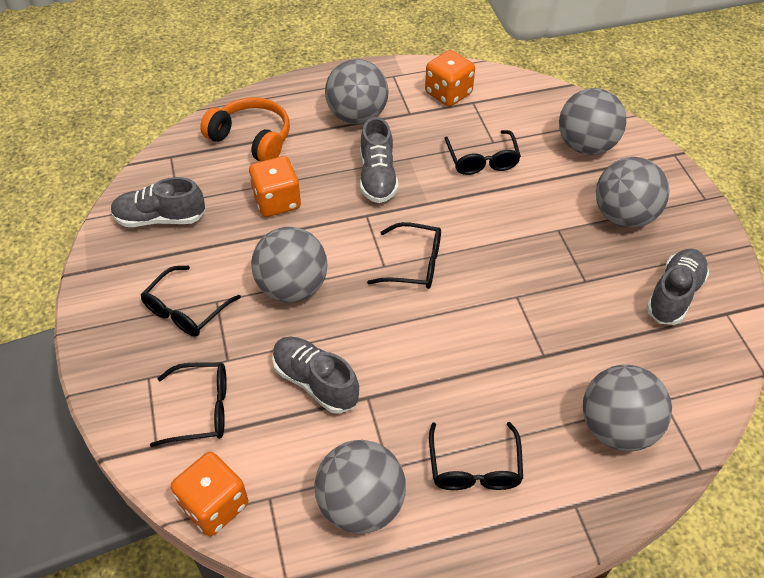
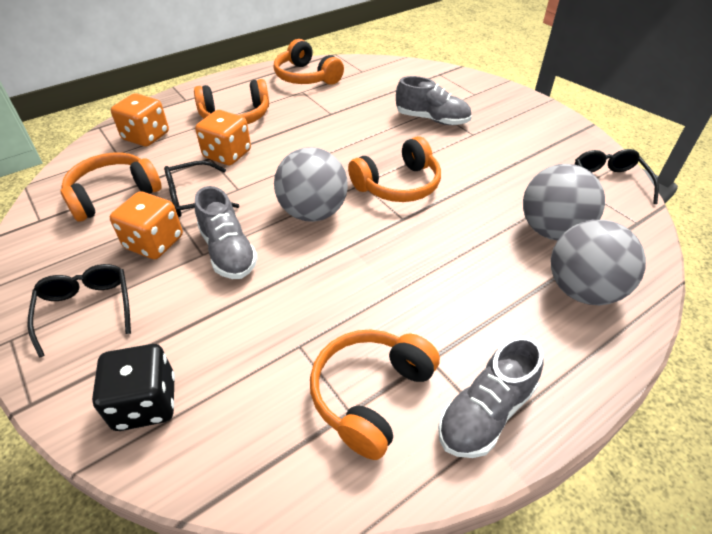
black dice: none = 0 -> [92,344,175,431] = 1
black glasses: [141,266,241,336] [150,362,227,447] [367,222,441,289] [429,422,523,490] [444,130,521,175] = 5 -> [28,264,131,358] [164,161,240,217] [575,149,659,204] = 3
grey ball: [251,227,327,302] [314,440,406,534] [325,59,389,124] [559,88,626,155] [583,365,672,452] [596,157,669,228] = 6 -> [274,147,348,222] [523,164,605,240] [551,219,646,305] = 3
grey shoe: [111,177,205,227] [272,337,359,414] [360,117,398,203] [646,249,709,325] = 4 -> [195,186,258,279] [396,76,472,125] [438,336,544,458] = 3
orange headphones: [200,97,290,161] = 1 -> [61,153,162,222] [194,79,269,124] [274,39,344,85] [310,330,440,460] [348,136,441,202] = 5

